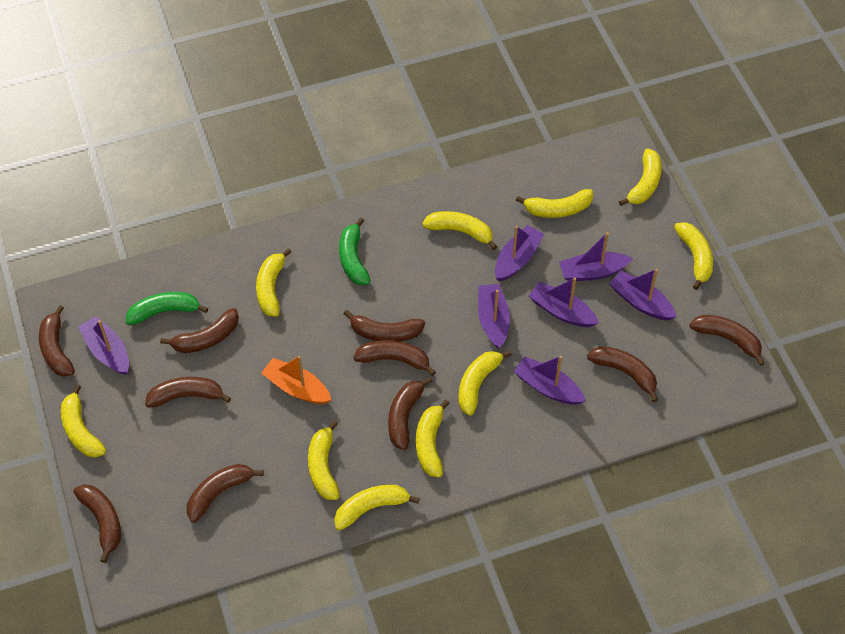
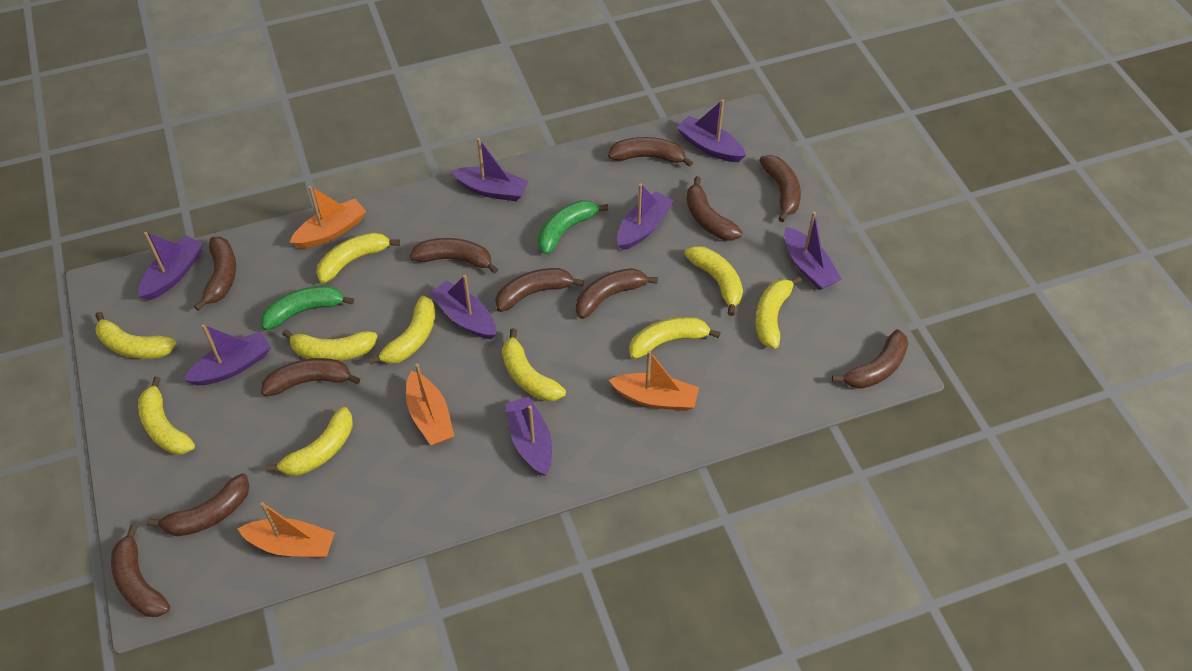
brown banana: [39,305,75,377] [74,484,121,563] [145,377,231,408] [160,308,239,353] [187,464,264,523] [344,310,425,342] [353,340,436,376] [388,377,433,450] [587,346,658,402] [690,315,765,366] = 10 -> [111,525,170,617] [147,473,250,536] [194,237,236,311] [261,358,360,396] [410,238,498,274] [495,268,584,312] [576,268,658,319] [608,137,693,167] [686,176,743,241] [759,155,801,222] [832,329,908,389] = 11
orange boat: [261,356,331,404] = 1 -> [238,502,335,558] [289,186,366,248] [406,364,454,445] [609,350,699,411] = 4
purple boat: [78,316,129,375] [478,284,510,349] [495,225,544,282] [513,356,586,404] [529,278,599,327] [559,232,633,281] [609,269,676,320] = 7 -> [138,232,203,300] [184,324,271,385] [429,275,496,339] [451,138,528,201] [505,396,552,476] [617,183,674,250] [676,100,746,162] [784,212,842,290] = 8

